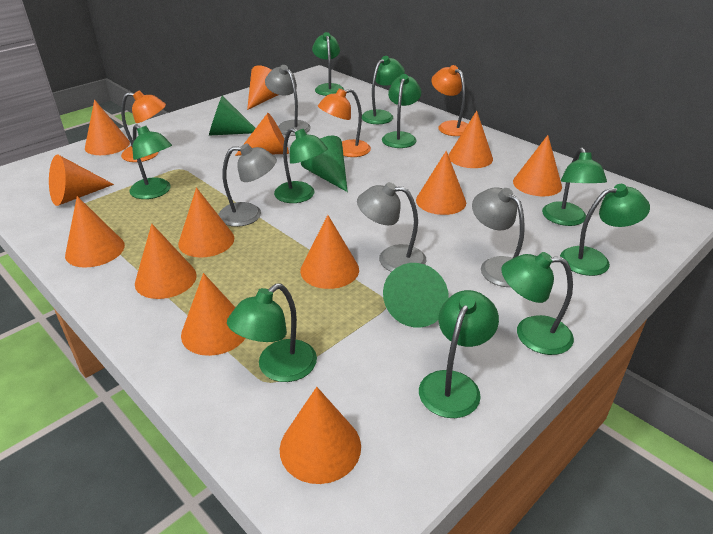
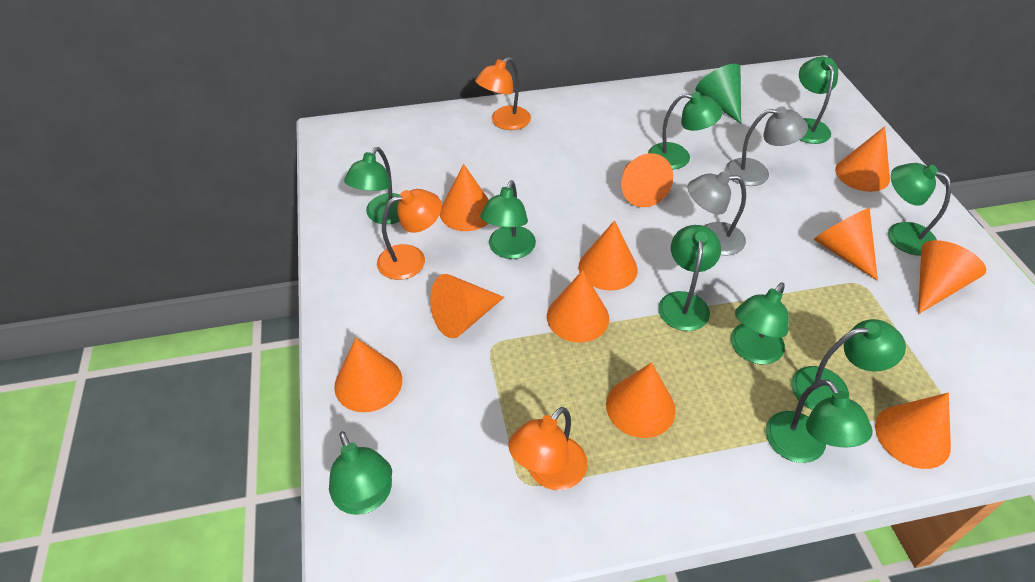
green cone: [209,95,256,136] [301,135,348,192] [383,263,449,328] = 3 -> [696,64,741,124] = 1
grey lamp: [218,143,277,227] [265,65,311,136] [357,182,426,272] [472,187,525,287] = 4 -> [687,172,746,256] [725,106,808,186] = 2
orange cone: [49,154,114,206] [65,196,125,268] [85,99,130,155] [135,224,197,299] [178,187,234,258] [181,273,245,356] [235,113,289,156] [247,65,278,110] [280,387,361,484] [300,215,359,289] [416,151,466,215] [448,111,493,168] [513,135,562,196] = 13 -> [334,338,402,412] [430,274,504,338] [440,164,489,231] [547,270,609,342] [579,220,638,291] [606,362,676,438] [621,153,673,207] [814,208,878,281] [835,126,890,192] [875,393,951,469] [918,240,986,314] = 11

